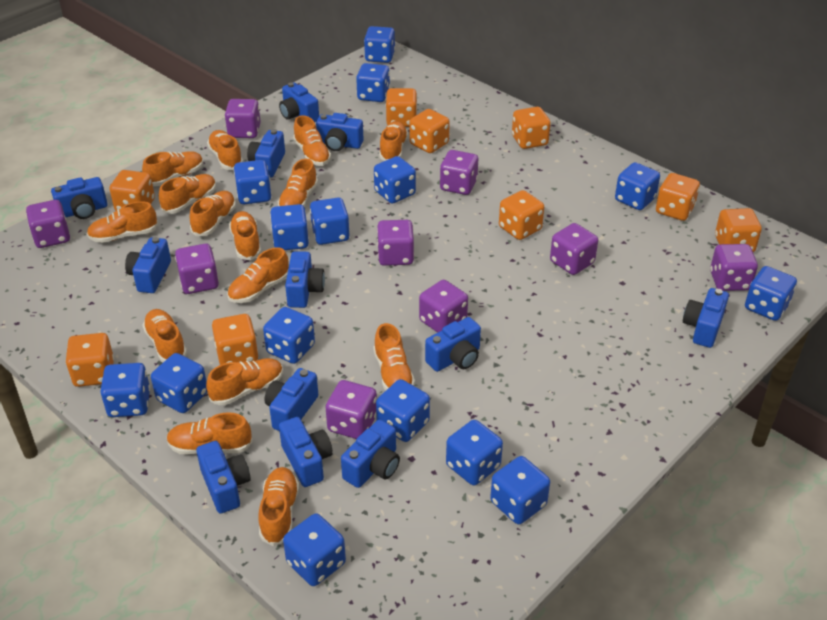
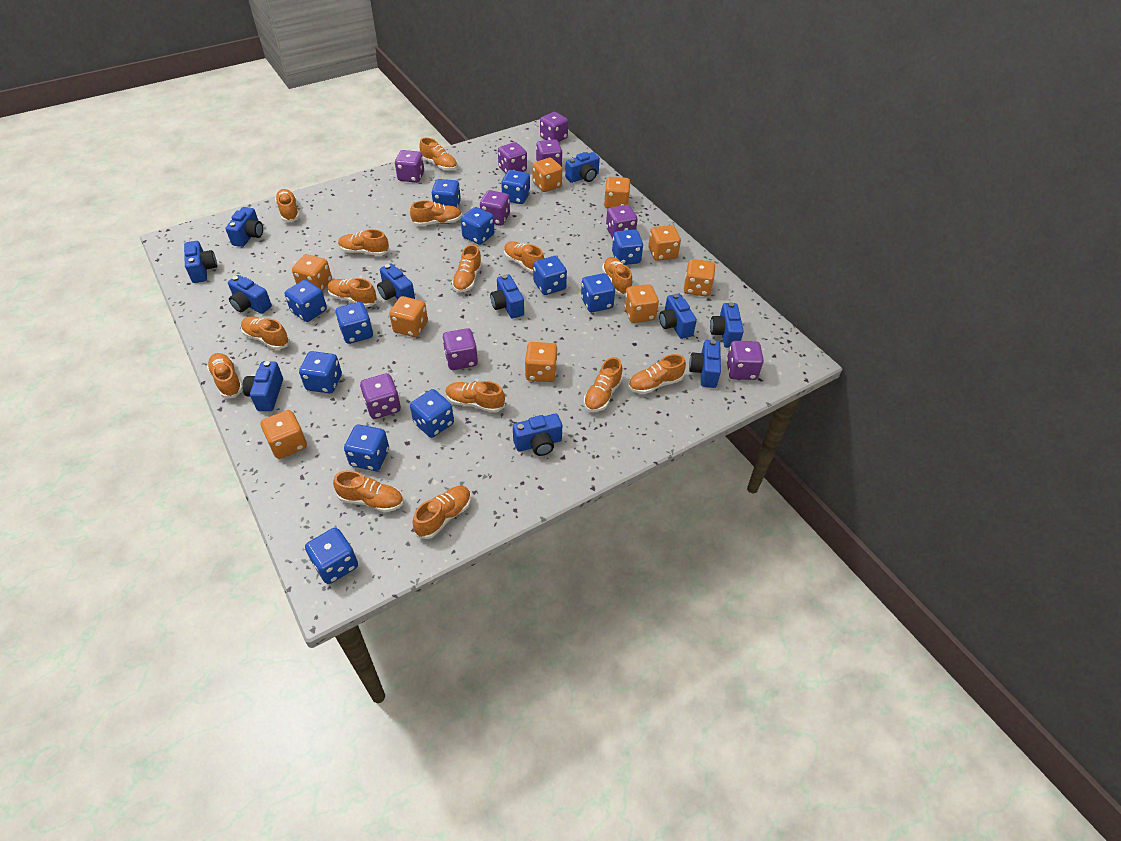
blue camera: [51,177,108,219] [125,237,171,293] [196,441,251,514] [247,129,285,178] [264,368,318,431] [279,82,319,122] [279,417,333,487] [285,251,325,308] [316,113,364,151] [341,419,400,488] [425,317,481,372] [683,288,729,348] = 12 -> [184,241,217,283] [225,207,263,247] [228,275,272,314] [242,361,283,411] [377,263,415,300] [490,275,524,318] [513,413,562,456] [565,152,600,183] [659,294,697,339] [689,340,721,388] [710,302,744,348] = 11
blue dice: [100,363,150,417] [151,353,207,413] [234,160,271,204] [263,307,315,364] [270,204,309,250] [283,513,346,586] [310,198,350,245] [356,63,390,102] [364,26,395,63] [374,156,416,203] [376,379,430,442] [446,420,503,485] [490,456,550,524] [615,162,660,210] [745,266,797,321] = 15 -> [285,280,327,322] [299,351,342,393] [305,527,358,584] [335,302,373,344] [344,425,389,471] [410,389,454,438] [432,179,461,208] [461,207,494,245] [501,170,530,204] [533,256,567,295] [581,273,615,312] [612,230,643,265] = 12

